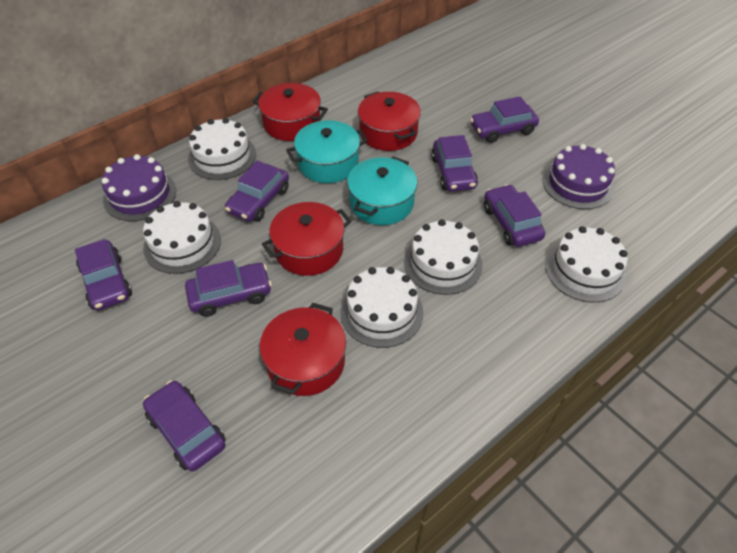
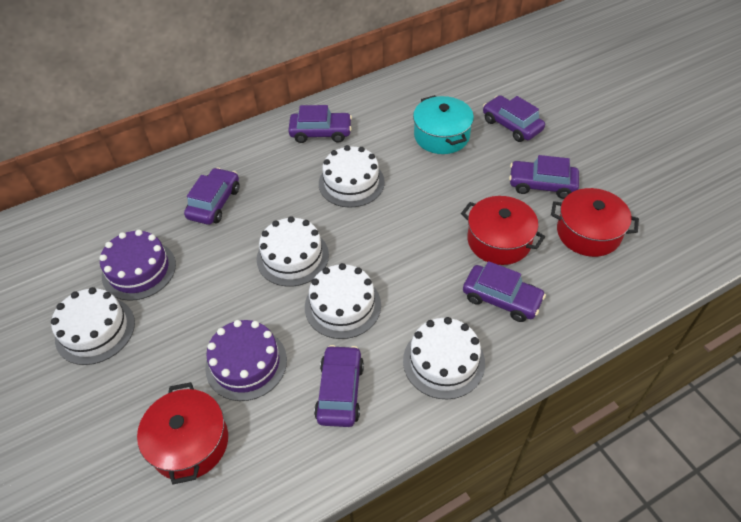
purple car: [75,239,132,310] [143,380,225,472] [185,260,272,317] [225,161,289,222] [431,135,478,192] [470,96,539,143] [484,184,545,247] = 7 -> [184,168,240,225] [288,105,352,143] [314,345,364,427] [463,261,546,322] [483,95,545,142] [509,155,579,199] = 6
red pot: [252,83,328,141] [260,303,346,396] [262,202,352,276] [358,92,421,151] = 4 -> [137,382,228,484] [461,196,545,265] [551,188,639,257] = 3
turquoise pot: [286,120,368,183] [347,157,417,225] = 2 -> [413,95,474,154] = 1

